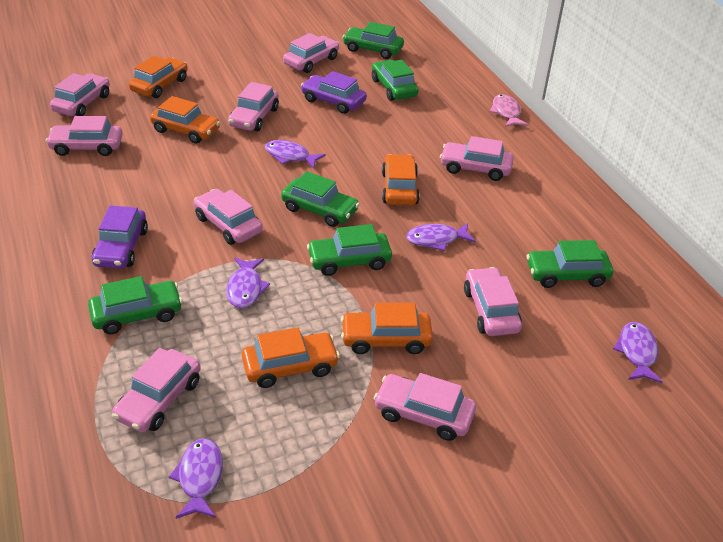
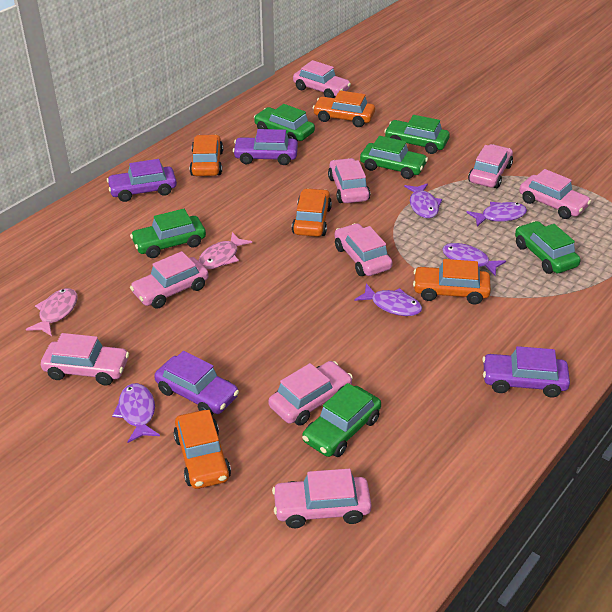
pink fish: [490,94,528,127] = 1 -> [26,288,78,336] [198,232,252,269] = 2
purple car: [92,206,148,269] [301,71,367,114] = 2 -> [107,159,177,202] [154,351,239,415] [233,129,298,165] [482,346,570,398] = 4

